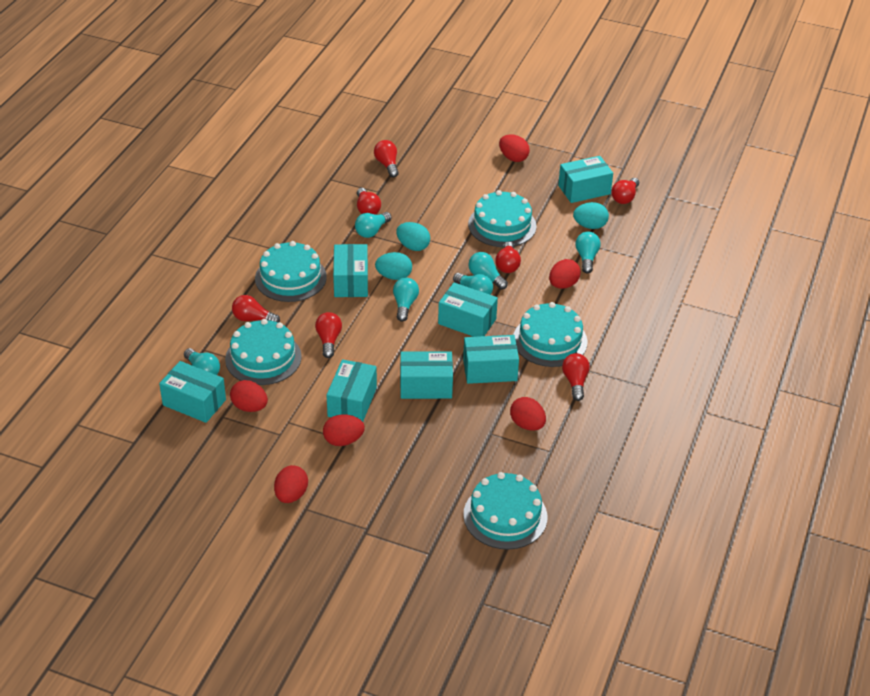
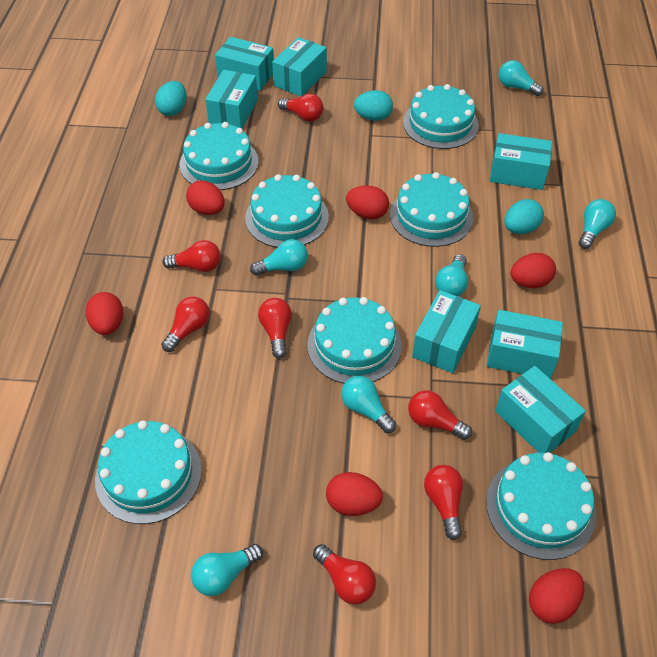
turquoise cake: [225,319,302,385] [255,241,327,302] [463,472,547,550] [468,190,537,247] [514,302,588,367] = 5 -> [95,420,202,524] [180,122,259,190] [245,174,329,248] [307,297,402,384] [390,172,474,247] [403,84,479,149] [486,452,596,560] = 7

